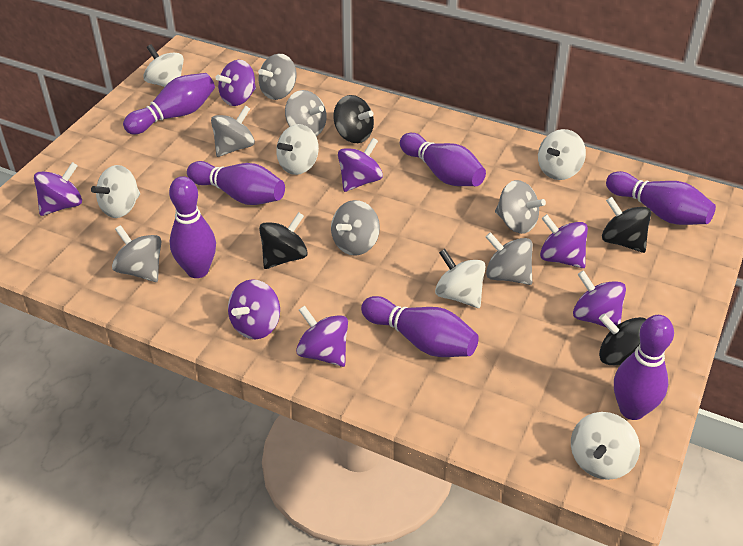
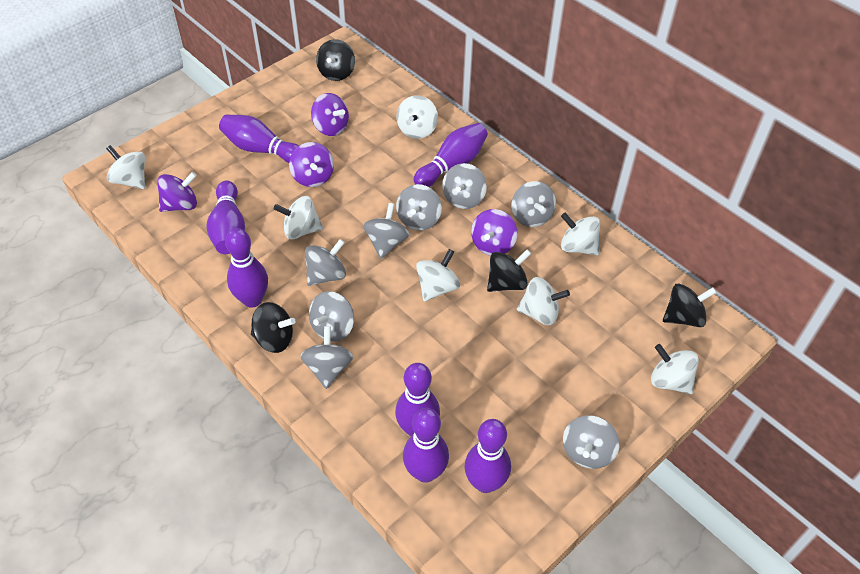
grey spinning top: [112,225,162,282] [211,105,255,157] [258,54,297,100] [285,90,327,136] [331,200,380,256] [485,232,533,285] [495,180,546,234] = 7 -> [300,326,353,389] [305,239,346,286] [309,291,354,342] [363,203,410,259] [396,184,442,230] [442,163,487,209] [511,181,556,227] [563,415,620,469] = 8
purple spinning top: [34,162,82,216] [216,60,256,106] [228,279,280,339] [296,305,348,367] [338,138,383,192] [540,214,588,268] [573,270,626,327] = 7 -> [157,172,197,212] [289,142,334,187] [311,93,349,136] [471,209,517,256] = 4
white spinning top: [91,165,140,218] [143,44,184,87] [276,124,319,175] [435,249,486,308] [538,129,586,180] [571,412,640,480] = 6 -> [106,145,145,189] [274,196,323,239] [396,95,438,139] [416,249,460,302] [517,277,570,325] [561,213,600,255] [651,344,699,394] = 7

